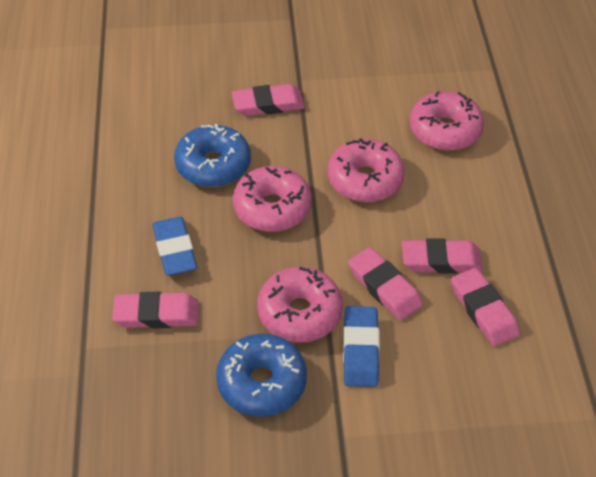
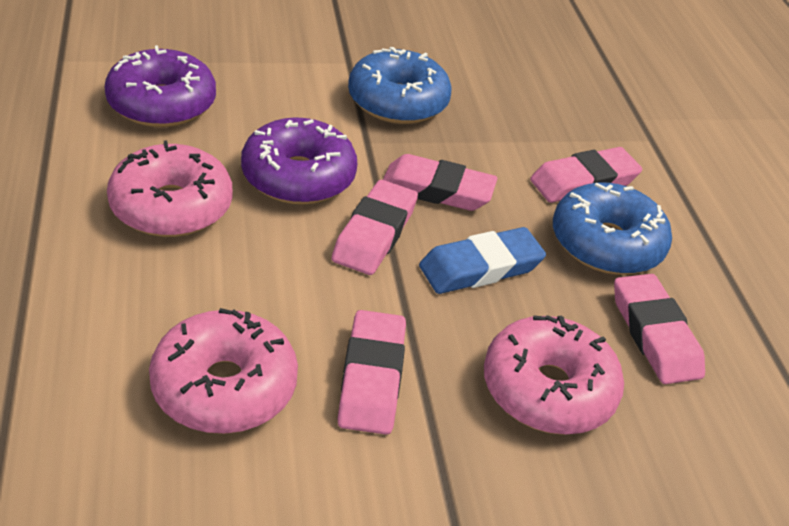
blue eraser: [152,216,197,276] [343,306,380,387] = 2 -> [419,227,546,294] = 1
pink donut: [233,166,312,232] [257,267,343,343] [327,138,405,202] [410,91,484,151] = 4 -> [107,141,232,237] [149,308,298,434] [484,315,624,435] = 3
purple donut: none = 0 -> [104,46,216,127] [241,117,357,205] = 2

